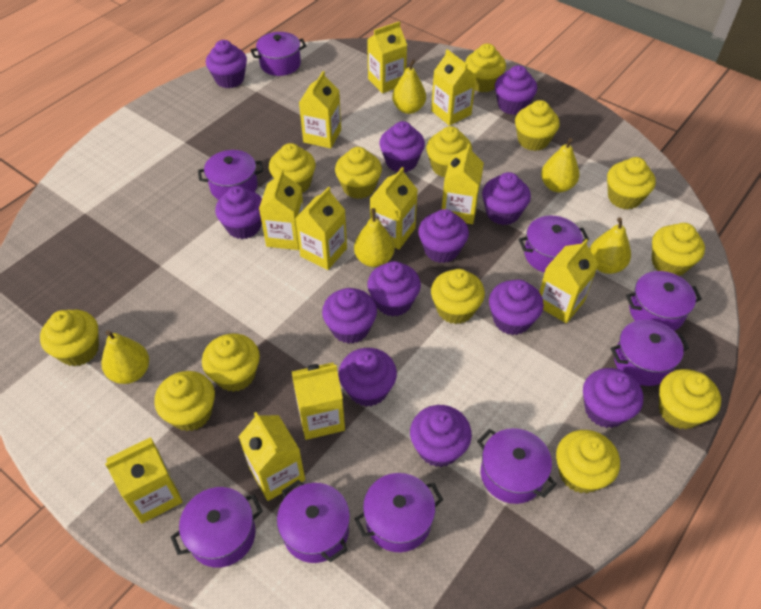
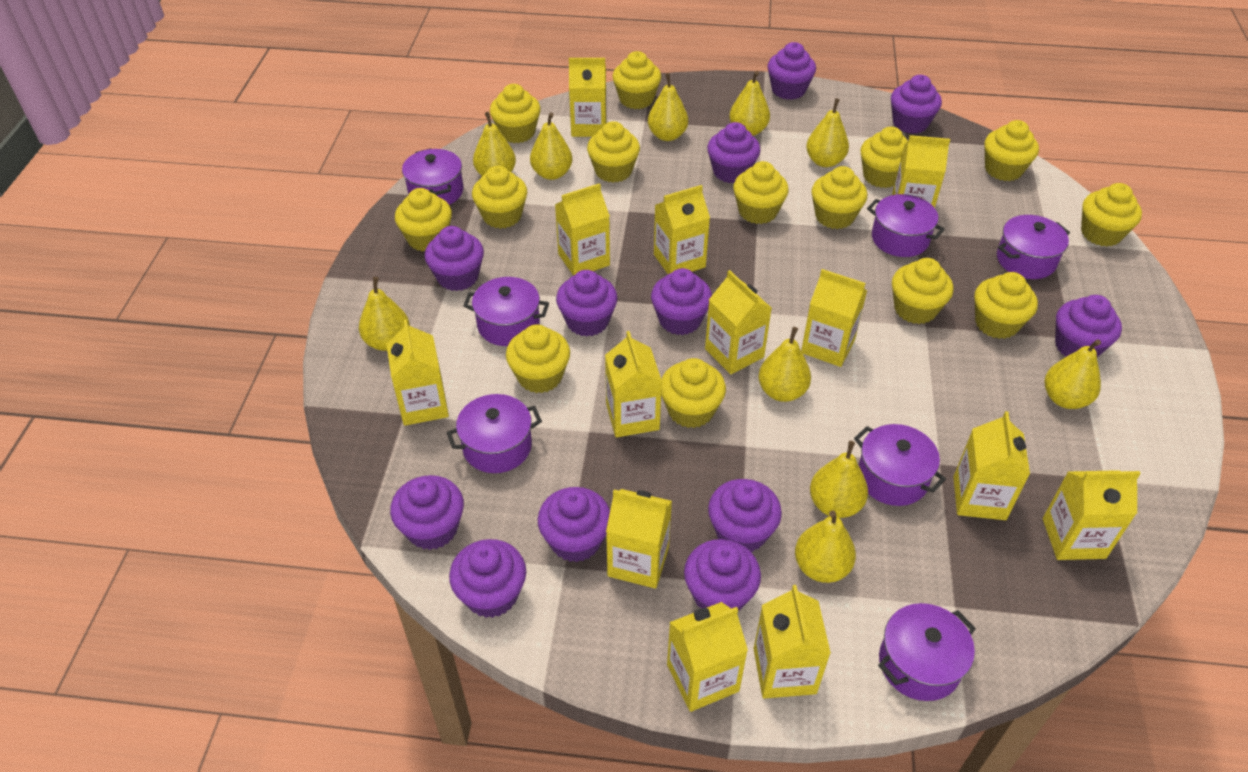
purple pot: [171,487,263,568] [198,150,263,200] [251,32,306,76] [277,480,350,563] [354,473,443,552] [477,428,557,504] [519,215,589,273] [610,320,689,386] [626,271,702,331] = 9 -> [402,148,463,205] [447,394,542,473] [463,277,549,346] [854,424,946,506] [867,194,945,257] [878,603,976,701] [997,215,1070,279] = 7
yellow carton: [105,437,183,523] [238,412,305,501] [259,169,304,250] [292,363,345,440] [295,187,347,270] [299,71,341,148] [367,21,407,93] [370,167,418,249] [431,49,476,126] [442,144,484,224] [539,239,598,323] = 11 -> [386,319,449,426] [555,183,610,276] [569,58,607,137] [605,331,662,437] [606,489,672,589] [654,185,710,274] [667,602,748,712] [705,270,772,374] [754,585,831,698] [801,269,867,367] [892,135,950,208] [953,411,1030,520] [1043,470,1141,560] = 13
yellow cupcake: [40,310,99,367] [154,371,215,431] [202,334,260,392] [269,143,316,193] [335,147,382,199] [426,126,472,177] [431,269,485,324] [465,44,506,92] [515,100,560,151] [556,430,620,493] [607,157,656,210] [652,223,705,276] [659,369,721,429] = 13 -> [395,188,452,252] [472,166,527,229] [490,84,541,143] [506,324,570,393] [587,121,640,183] [613,51,661,109] [661,358,726,428] [733,161,789,224] [811,166,867,229] [860,127,908,188] [892,258,953,324] [974,272,1038,339] [984,120,1039,181] [1081,183,1142,247] = 14
yellow pear: [102,330,149,384] [354,208,395,267] [392,59,426,114] [541,138,579,192] [590,218,631,274] = 5 -> [359,277,410,351] [473,112,516,176] [530,113,572,180] [648,73,688,141] [729,71,770,136] [758,327,811,402] [795,511,856,583] [806,98,849,167] [810,441,868,518] [1045,339,1101,409] = 10

